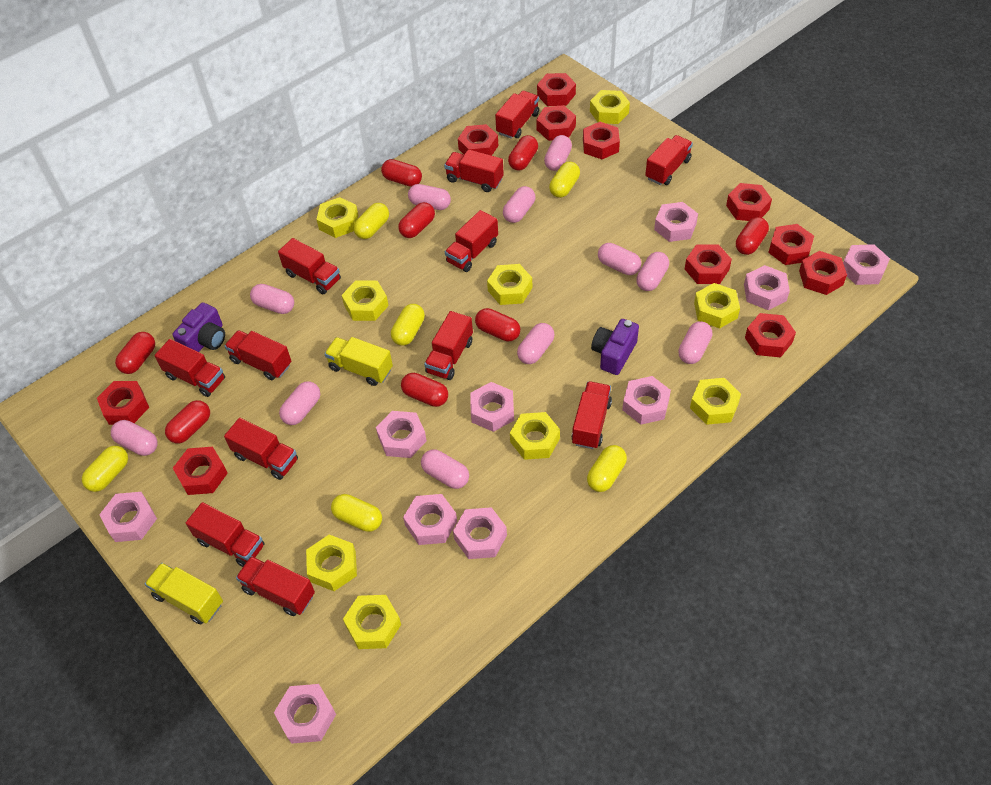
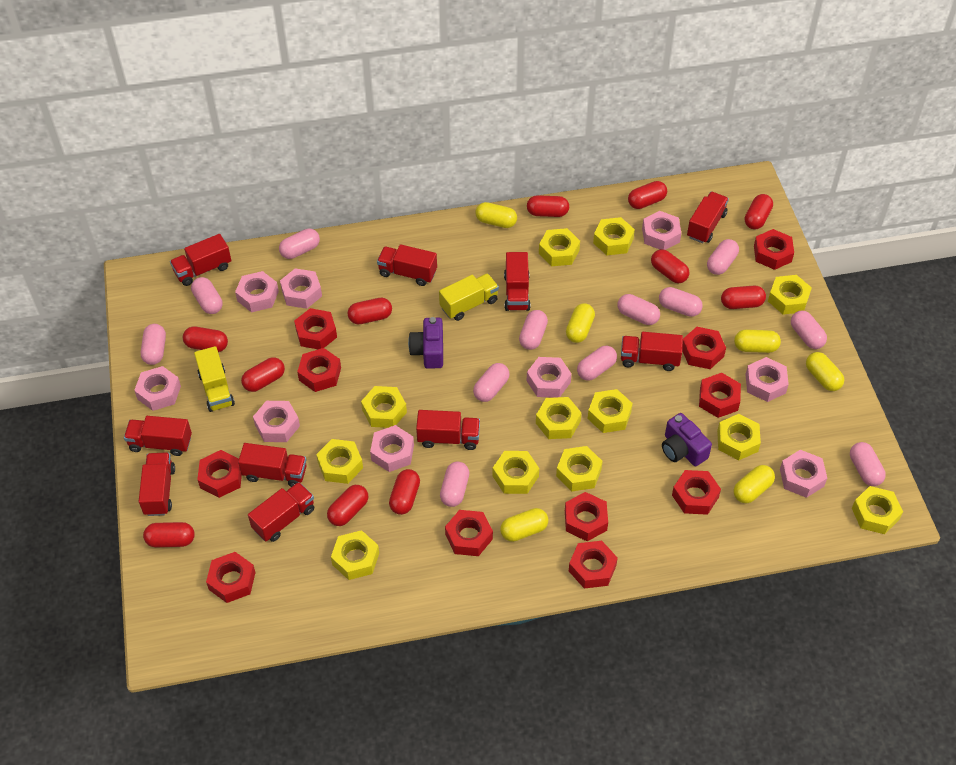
pink capsule: [111,420,157,456] [250,284,294,314] [279,381,320,425] [408,184,451,210] [421,449,469,489] [503,186,535,223] [517,323,554,364] [544,135,572,171] [598,243,641,275] [636,252,669,291] [678,322,712,364] = 11 -> [141,324,166,365] [191,277,223,314] [279,229,320,259] [440,461,469,507] [473,363,510,402] [519,310,548,350] [577,346,617,381] [618,294,660,325] [659,287,703,317] [707,239,739,275] [791,311,827,349] [850,442,886,486] = 12
pink nut: [99,492,157,542] [274,684,336,744] [376,411,427,458] [403,494,457,545] [453,507,507,559] [470,382,514,432] [622,376,671,425] [654,202,698,242] [744,265,790,310] [843,244,890,285] = 10 -> [134,366,181,411] [235,271,279,312] [253,401,300,442] [280,268,322,309] [370,425,414,472] [527,357,571,398] [642,211,681,250] [745,357,789,402] [780,450,827,498] = 9
red capsule: [115,332,155,374] [165,400,210,443] [381,159,422,187] [398,202,435,238] [401,373,448,407] [475,308,520,341] [508,135,538,171] [736,217,769,255] = 8 -> [143,522,195,547] [183,327,228,352] [241,357,285,392] [327,485,368,526] [348,298,392,324] [389,469,420,515] [527,195,569,217] [628,181,667,209] [651,249,689,283] [721,286,766,309] [745,194,773,229] = 11
red truck: [154,339,225,397] [186,502,265,567] [224,418,298,480] [225,330,291,380] [236,556,315,616] [278,238,341,294] [424,311,473,380] [444,149,504,192] [445,210,498,272] [495,91,539,139] [571,381,612,449] [645,135,693,185] = 12 -> [124,416,192,456] [139,452,175,516] [170,234,231,286] [238,443,307,487] [248,482,314,542] [377,244,437,286] [416,410,480,450] [504,252,531,311] [621,332,683,371] [687,192,729,243] = 10
yellow nut: [306,535,357,591] [316,197,358,238] [342,280,389,321] [343,595,401,649] [487,264,532,305] [510,412,560,460] [590,90,630,124] [690,378,741,425] [694,283,740,329] = 9 -> [316,439,363,484] [331,530,379,580] [361,386,407,428] [492,451,539,494] [536,397,581,439] [539,228,580,266] [556,446,603,491] [588,389,633,433] [593,217,635,255] [717,414,761,460] [768,275,812,315] [852,486,903,534] = 12

